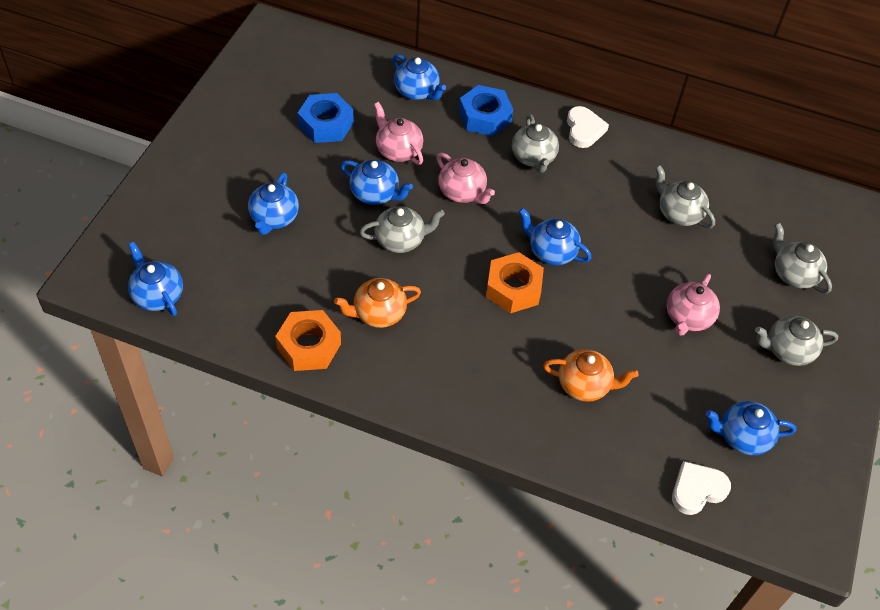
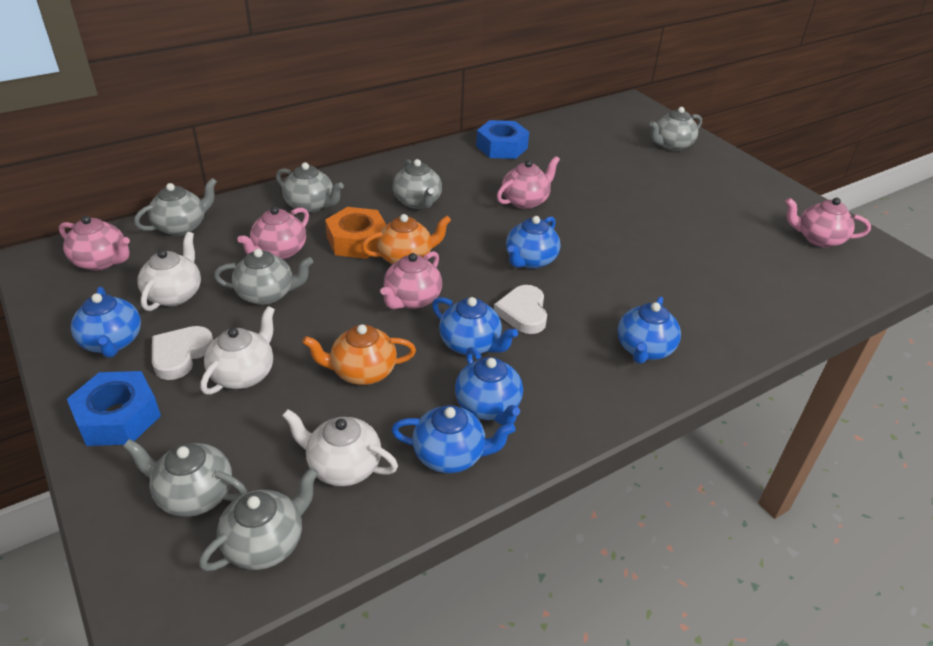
grey teapot: [360,206,445,253] [512,114,559,173] [655,165,715,228] [755,316,838,366] [773,223,832,294] = 5 -> [123,439,247,517] [134,178,217,236] [199,468,318,571] [214,249,313,305] [276,162,344,213] [392,159,442,209] [650,107,702,151] = 7
orange nut: [275,310,341,371] [486,252,544,313] = 2 -> [325,207,386,259] = 1
pink teapot: [374,102,423,165] [436,153,495,204] [667,274,720,336] = 3 -> [59,216,130,271] [237,206,309,260] [380,251,442,309] [497,156,560,209] [785,198,871,248] = 5
white teapot: none = 0 -> [137,232,201,311] [200,306,275,395] [282,409,398,486] = 3

